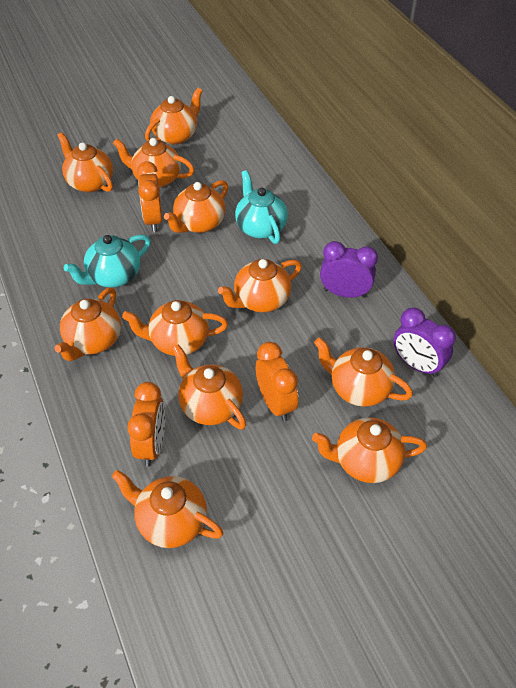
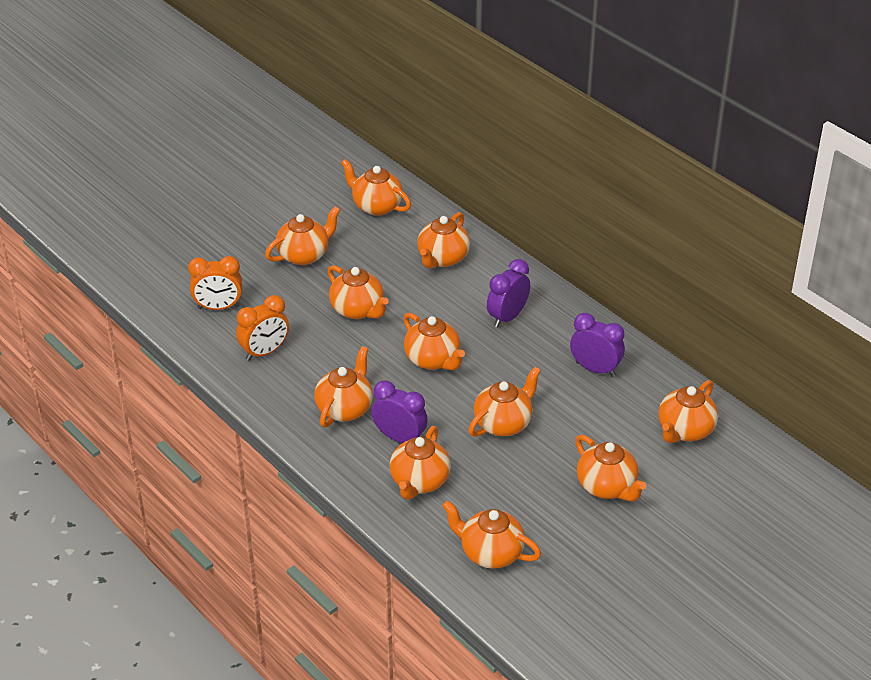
orange clock: [127,382,165,467] [137,161,163,232] [255,342,298,422] = 3 -> [188,256,242,310] [236,295,289,361] = 2
purple clock: [320,241,378,298] [393,308,456,377] = 2 -> [371,380,428,443] [487,259,530,328] [570,313,625,377] = 3
turquoise teapot: [64,234,151,287] [235,170,288,244] = 2 -> none = 0

